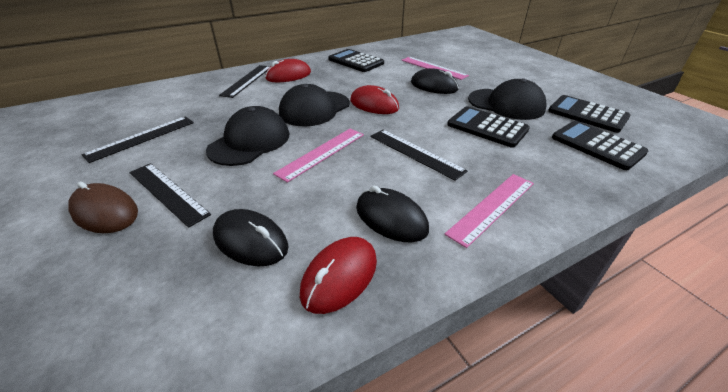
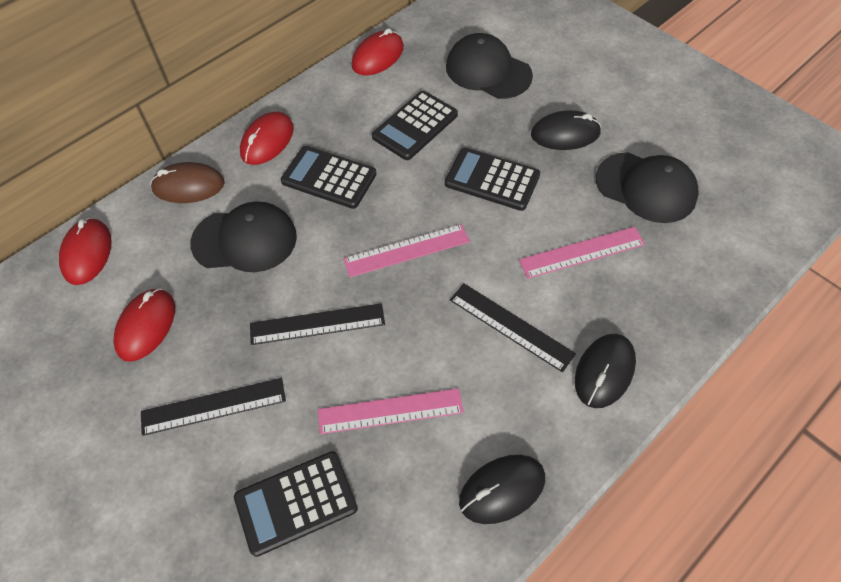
black ruler: [82,117,194,163] [130,163,211,228] [219,65,270,98] [370,130,467,181] = 4 -> [141,378,286,436] [250,303,385,345] [450,283,576,372] = 3
red mouse: [265,59,311,82] [300,237,377,314] [350,85,399,114] = 3 -> [59,217,112,285] [113,288,175,362] [240,112,294,165] [352,28,404,75] = 4

